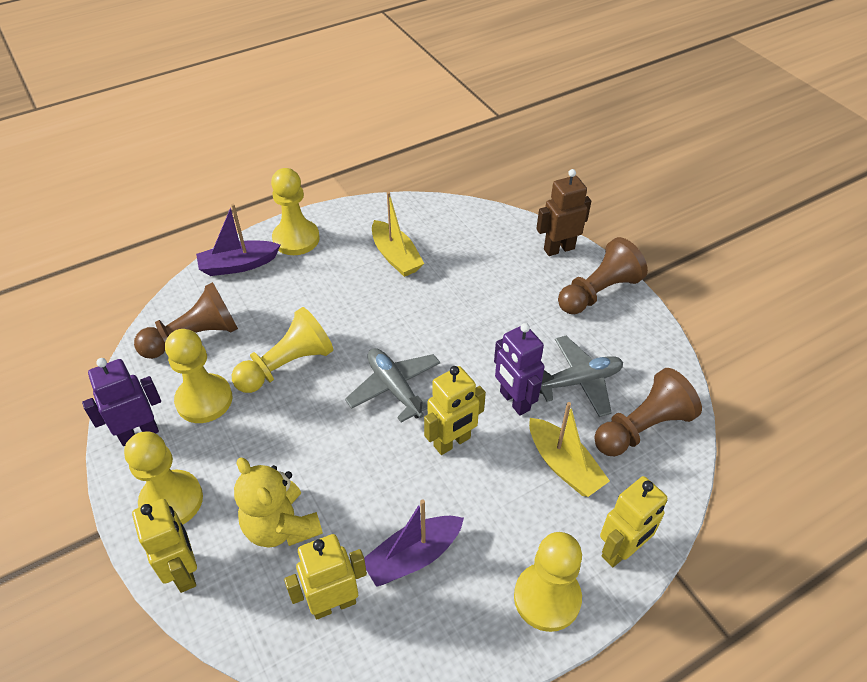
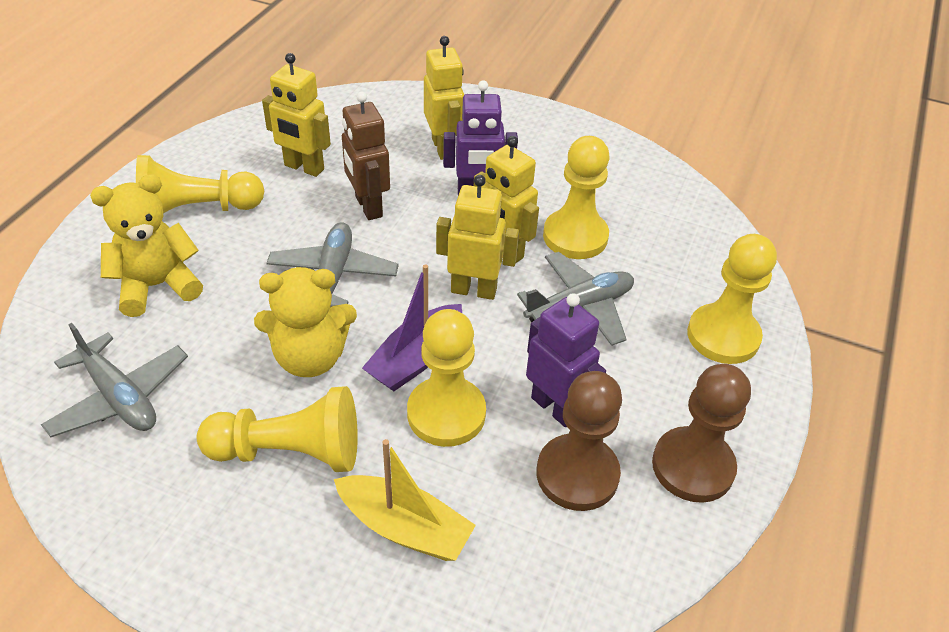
brown pawn: [134,282,238,359] [558,237,648,314] [594,368,702,456] = 3 -> [536,371,622,511] [652,364,751,503] = 2
grey plane: [345,348,440,423] [540,336,623,417] = 2 -> [41,323,188,437] [266,222,399,307] [517,252,634,346] = 3
purple boat: [196,204,280,276] [364,499,464,587] = 2 -> [362,264,462,391] = 1
yellow boat: [372,192,424,277] [529,402,610,497] = 2 -> [334,439,476,561] = 1
yellow teddy bear: [234,457,323,548] = 1 -> [90,174,203,317] [254,267,357,377] = 2

